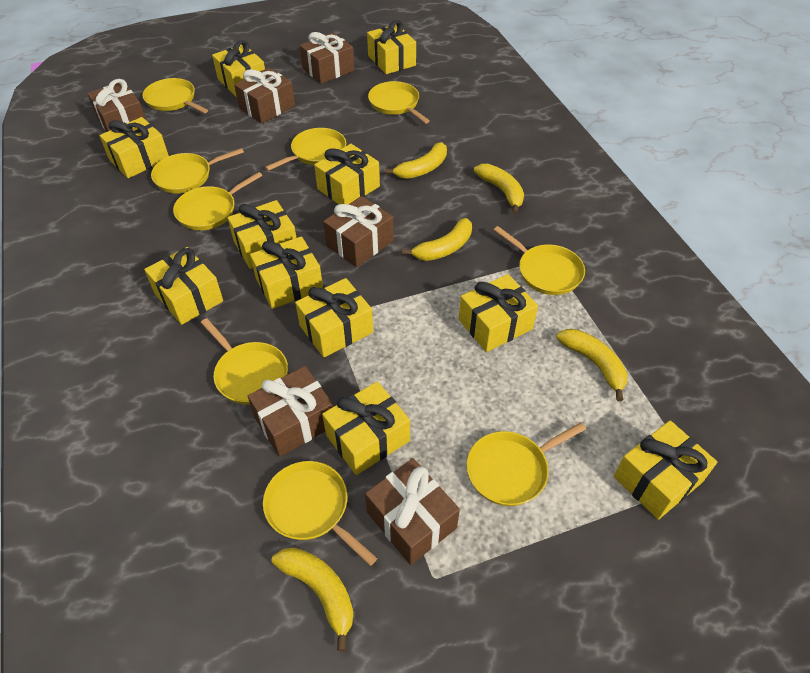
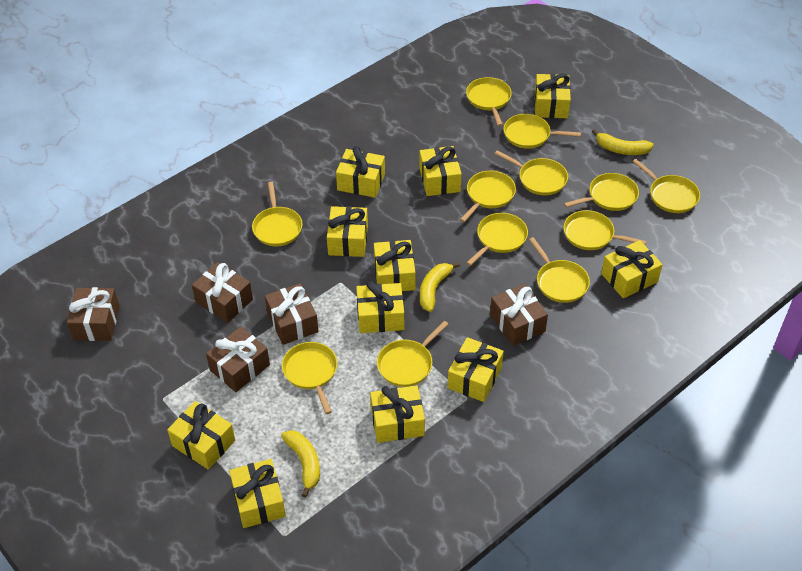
brown gift: [87,79,146,132] [234,68,295,124] [248,366,333,457] [300,32,354,84] [323,196,394,267] [365,458,460,565] = 6 -> [67,287,119,341] [192,262,253,323] [206,327,270,392] [265,283,319,345] [490,284,548,346] = 5
yellow banana: [272,548,354,651] [385,142,447,179] [402,218,472,261] [474,164,524,214] [556,329,627,401] = 5 -> [281,430,320,498] [420,262,460,312] [592,129,653,155] = 3
yellow pan: [143,78,208,113] [151,148,244,194] [173,172,263,230] [201,318,288,405] [263,461,377,566] [265,128,346,171] [368,81,430,124] [467,422,586,506] [494,226,585,295] = 9 -> [252,182,302,246] [282,342,337,414] [377,321,448,387] [460,171,516,222] [466,77,512,126] [466,213,528,266] [495,151,568,195] [503,114,581,149] [529,237,590,303] [564,173,639,211] [564,210,647,250] [632,159,700,213] = 12

